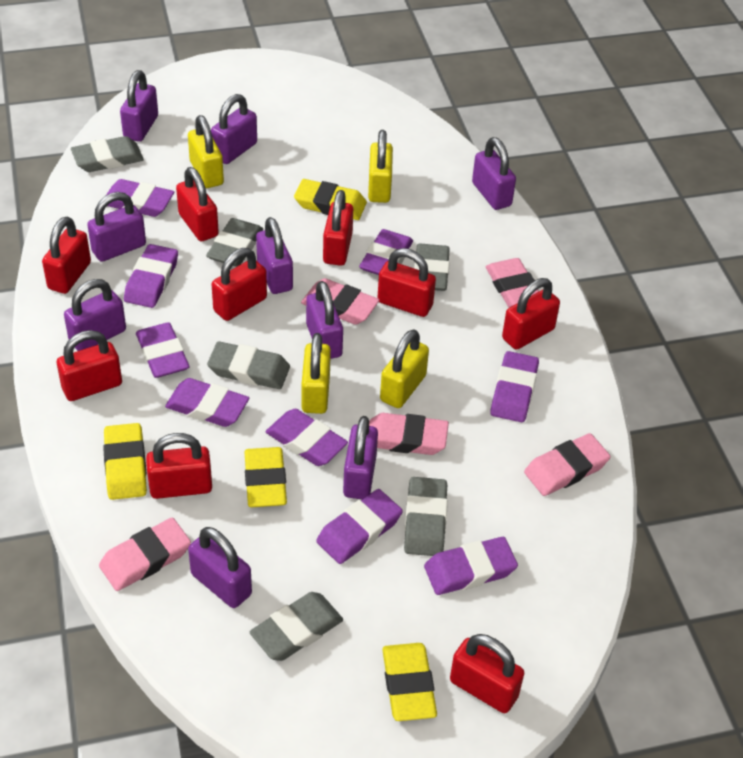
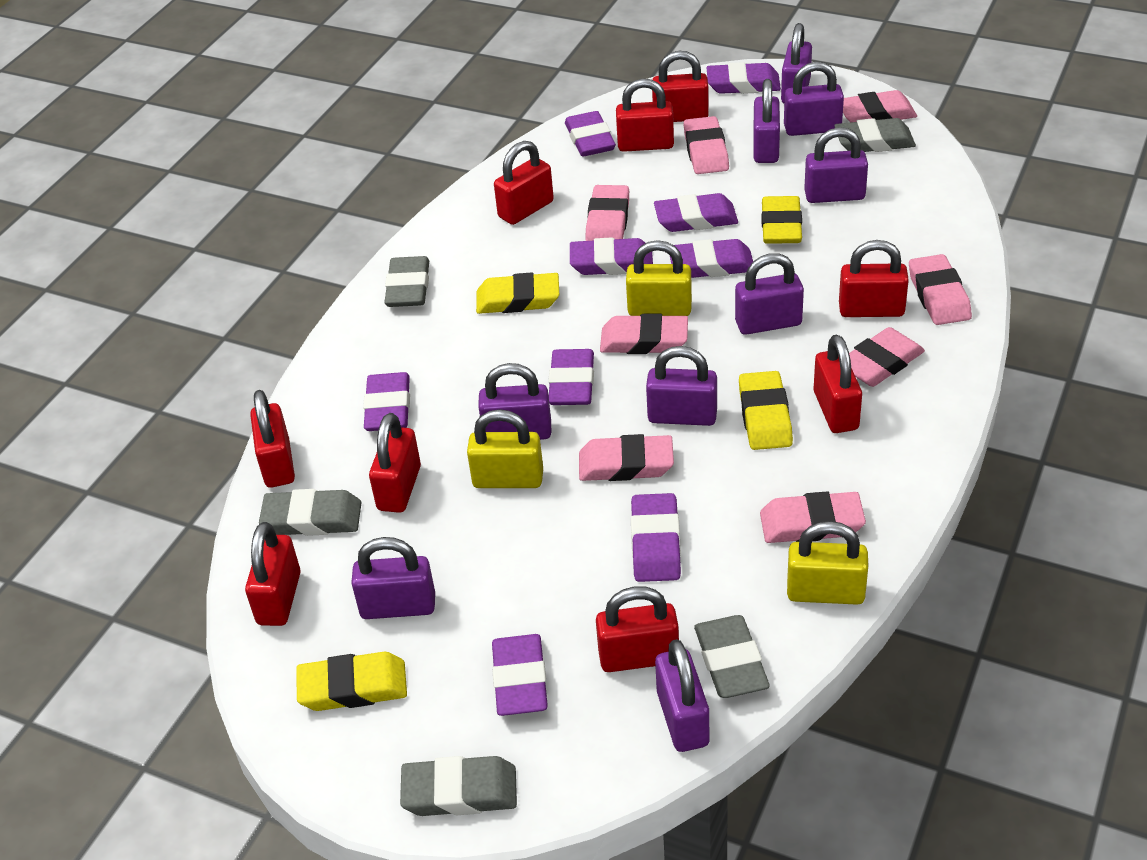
grey eraser: [71,136,144,172] [206,218,263,267] [207,341,290,389] [250,592,343,661] [404,477,448,556] [414,244,450,291] = 6 -> [259,489,361,536] [384,256,429,307] [400,756,517,816] [694,615,770,698] [834,118,916,152] = 5
pink eraser: [99,518,191,591] [301,278,380,325] [369,413,449,455] [486,258,539,307] [524,433,611,496] = 5 -> [579,434,674,481] [585,185,629,241] [600,314,688,354] [683,116,729,174] [760,491,866,543] [843,90,917,122] [849,327,925,387] [909,254,972,325] = 8
yellow padlock: [188,115,224,188] [301,333,331,414] [368,130,393,203] [380,330,429,408] = 4 -> [467,409,543,488] [626,240,692,316] [787,521,868,605] = 3

